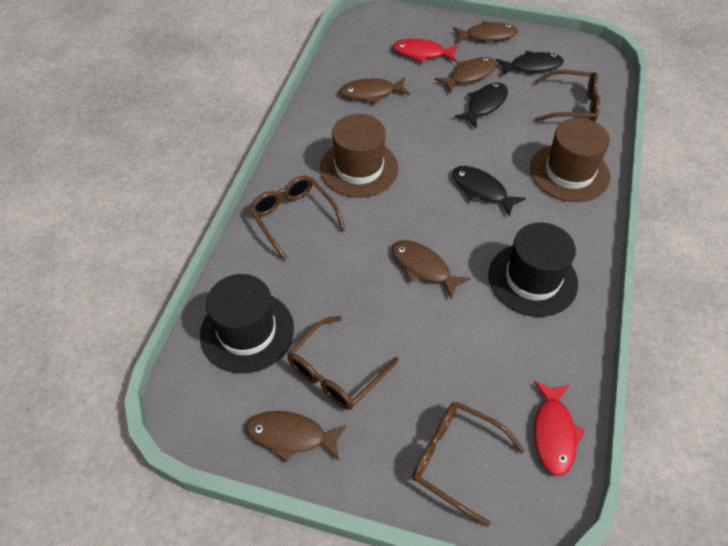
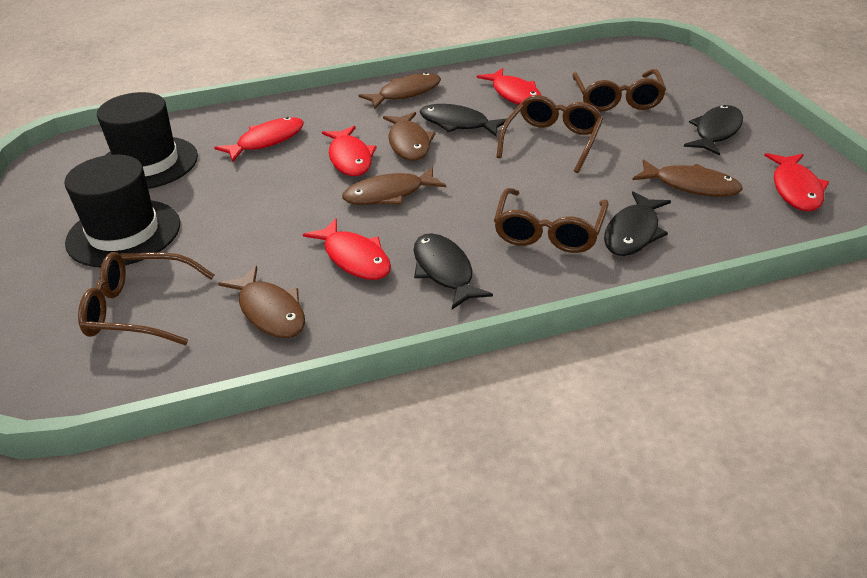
black fish: [452,166,526,216] [454,83,508,128] [496,51,564,76] = 3 -> [414,233,493,309] [419,104,507,137] [604,191,671,256] [684,105,743,156] = 4
brown hat: [320,114,398,197] [530,118,610,202] = 2 -> none = 0
red fish: [393,39,458,63] [534,381,585,476] = 2 -> [214,117,304,162] [303,218,391,280] [322,126,377,176] [477,68,542,105] [764,153,829,211] = 5

